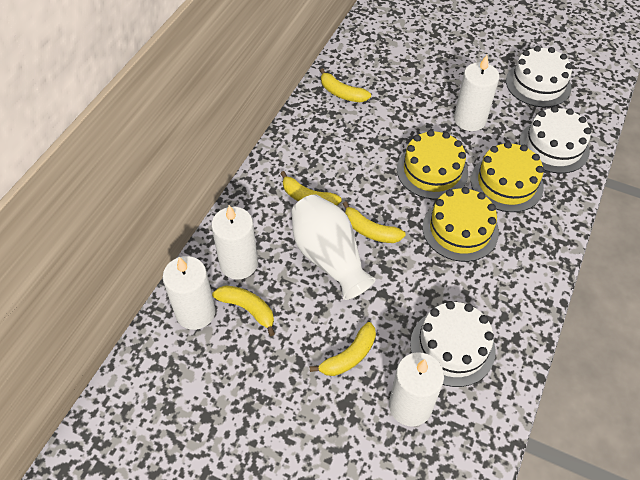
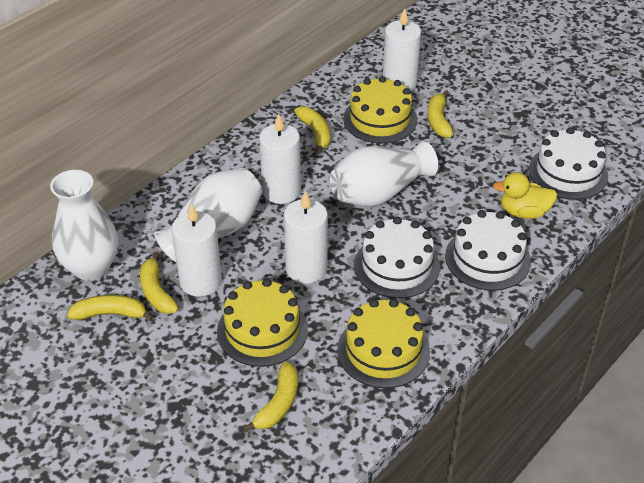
white vase: [291,194,375,300] = 1 -> [50,170,118,281] [154,167,262,262] [330,141,438,207] = 3
yellow duck: none = 0 -> [493,172,558,219] = 1

